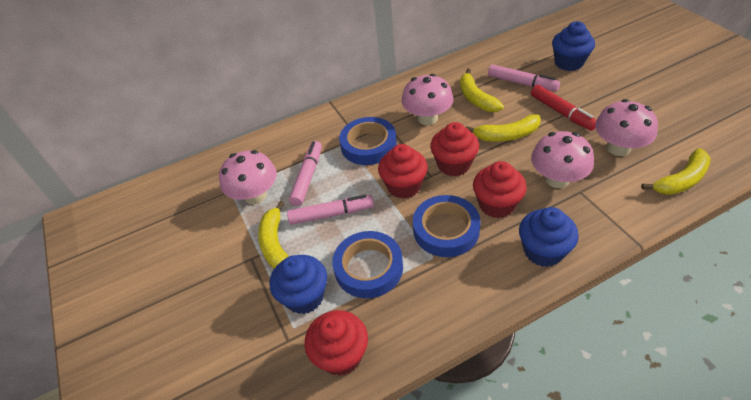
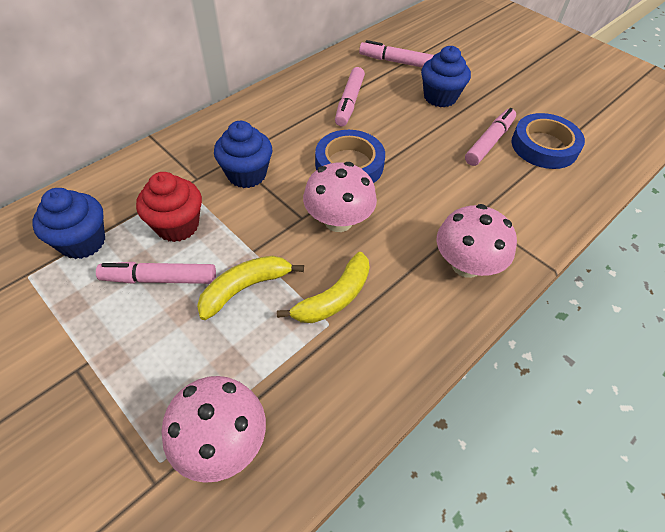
blue tape: [332,231,403,298] [339,117,397,165] [413,195,481,257] = 3 -> [315,130,385,183] [512,113,585,169] = 2
pink marker: [287,195,374,225] [289,141,322,206] [488,64,560,92] = 3 -> [96,262,216,284] [335,67,365,126] [359,40,434,67] [465,108,516,166] = 4
pink mushroom: [219,150,277,205] [401,74,453,125] [531,131,594,188] [595,99,658,156] = 4 -> [161,376,266,483] [303,162,377,232] [437,204,517,278] = 3
red cupcake: [304,310,368,376] [378,144,428,199] [430,122,479,176] [473,161,527,218] = 4 -> [136,172,202,242] = 1
red marker: [531,85,596,131] = 1 -> none = 0
yellow banana: [258,201,289,269] [460,69,504,112] [466,114,541,142] [641,149,711,195] = 4 -> [197,256,304,320] [277,252,370,323] = 2

